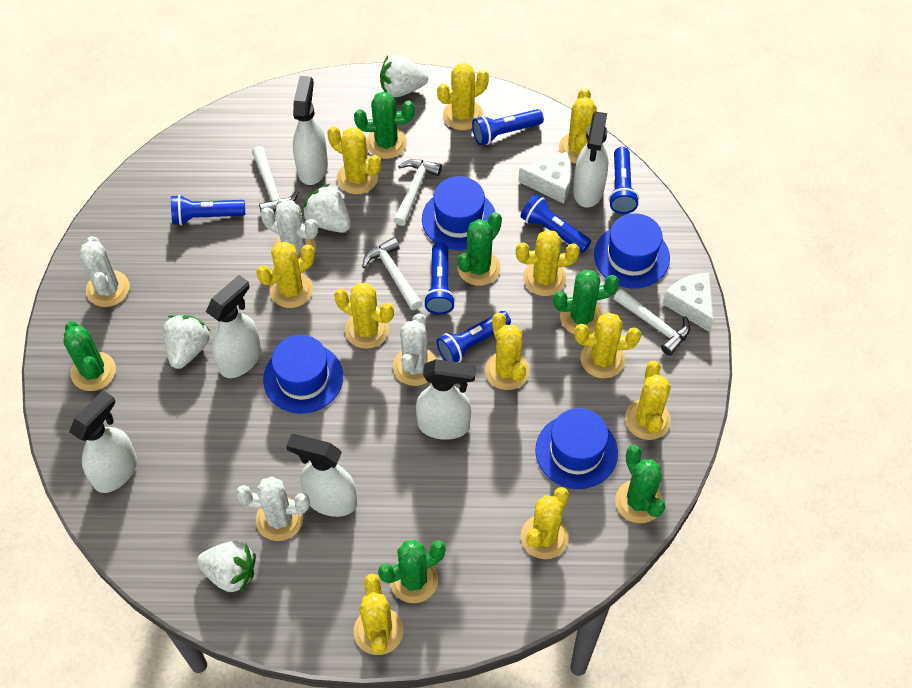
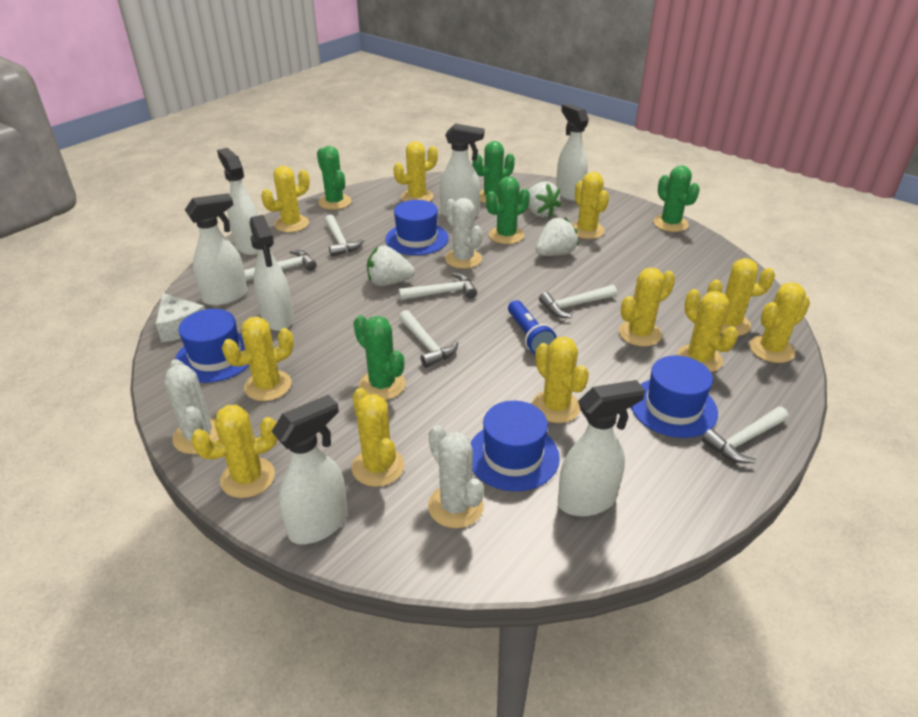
blue flashlight: [171,195,245,225] [424,243,455,314] [437,311,511,362] [472,109,544,145] [520,194,591,253] [609,147,639,214] = 6 -> [508,300,557,354] = 1
green cactus: [64,321,116,391] [354,92,415,159] [378,540,446,603] [458,212,502,286] [553,270,619,334] [615,445,666,523] = 6 -> [317,146,351,210] [353,315,406,400] [473,141,515,203] [486,176,530,244] [653,165,700,232] = 5
white cactus: [79,236,130,307] [236,476,310,541] [261,200,318,259] [393,313,436,386] = 4 -> [164,359,219,454] [428,425,484,528] [445,198,483,269] = 3
white cheese: [518,152,572,204] [663,273,713,332] = 2 -> [156,293,205,342] = 1
white hammer: [252,146,299,212] [362,237,422,310] [394,159,442,226] [613,289,690,356] = 4 -> [244,250,317,281] [324,214,364,257] [398,273,477,301] [399,310,458,368] [539,285,617,318] [702,406,789,463] = 6
white spray bottle: [69,390,137,493] [206,275,261,378] [286,434,357,517] [293,76,328,185] [416,359,476,440] [573,112,608,208] = 6 -> [185,193,248,306] [217,148,258,255] [250,215,293,331] [271,395,348,544] [440,123,484,217] [556,103,589,201] [558,380,645,516] = 7
white strawberry: [163,315,210,369] [197,541,256,593] [302,184,351,233] [380,55,428,97] = 4 -> [367,245,415,286] [528,181,561,217] [536,218,579,256] = 3

